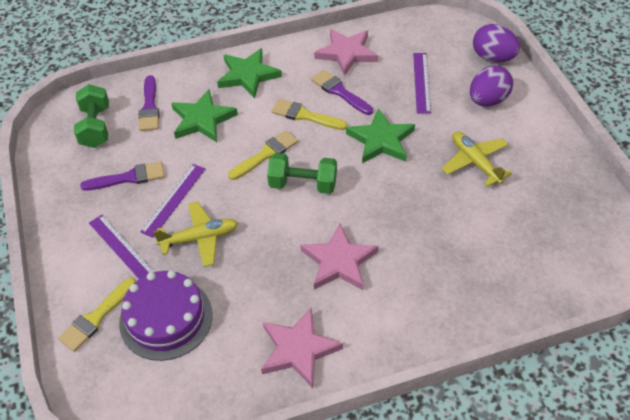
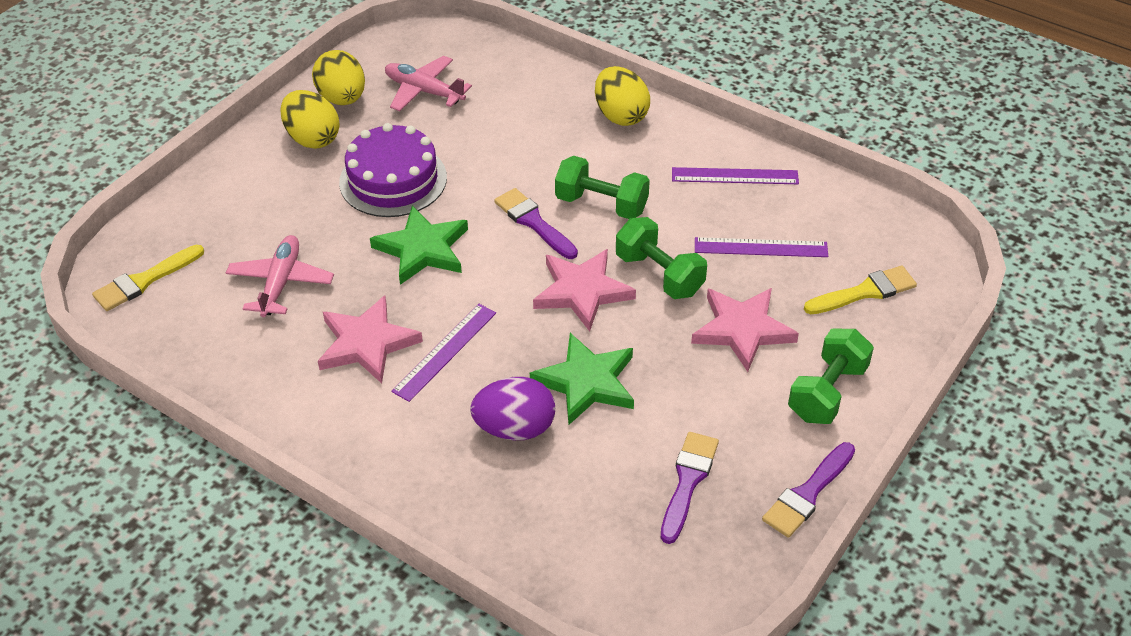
green dumbbell: [74,84,109,148] [267,153,337,194] = 2 -> [555,156,650,219] [616,217,707,299] [788,329,874,424] = 3
green star: [171,89,238,142] [217,48,282,98] [346,108,415,163] = 3 -> [370,206,468,285] [530,333,634,425] = 2
pink plane: none = 0 -> [226,235,334,317] [385,56,472,111] = 2
purple egg: [470,65,513,107] [473,24,520,62] = 2 -> [470,377,555,440] = 1
yellow brush: [58,278,136,352] [228,130,298,180] [272,99,348,130] = 3 -> [92,245,204,311] [804,266,917,314] = 2
yellow egg: none = 0 -> [280,90,340,149] [312,50,365,105] [595,66,650,126] = 3
yellow plane: [153,201,238,267] [442,131,512,187] = 2 -> none = 0

